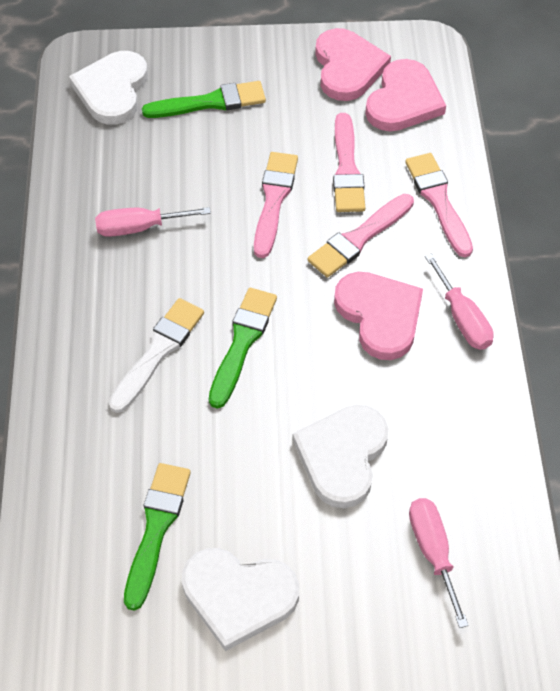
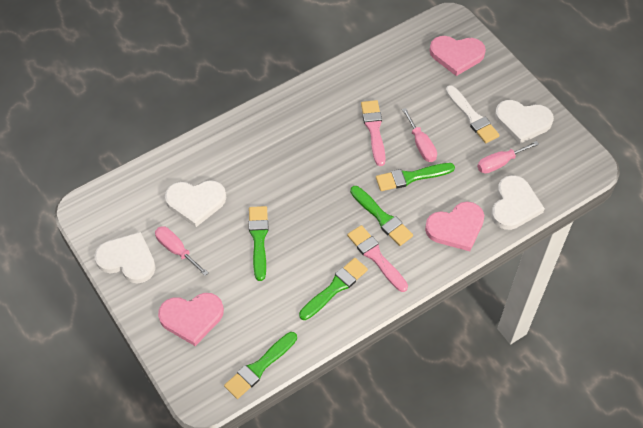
green brush: [124,463,191,611] [142,81,266,118] [209,288,277,409] = 3 -> [224,332,297,399] [249,206,269,281] [299,258,368,320] [350,186,413,246] [376,163,455,191] = 5
pink brush: [254,152,298,258] [308,194,414,278] [333,113,365,212] [405,153,473,257] = 4 -> [347,225,408,292] [361,100,386,166] = 2
white heart: [69,51,148,125] [182,548,299,651] [293,405,388,508] = 3 -> [95,232,156,283] [165,180,226,227] [491,175,545,230] [495,100,554,144] = 4

